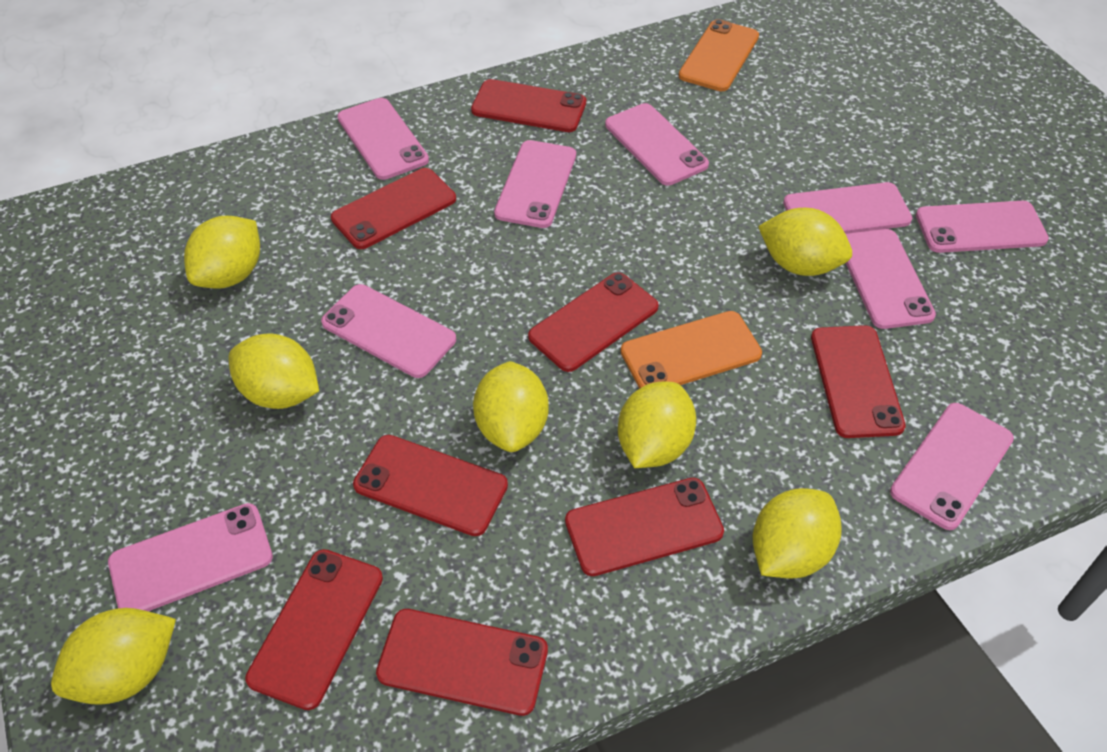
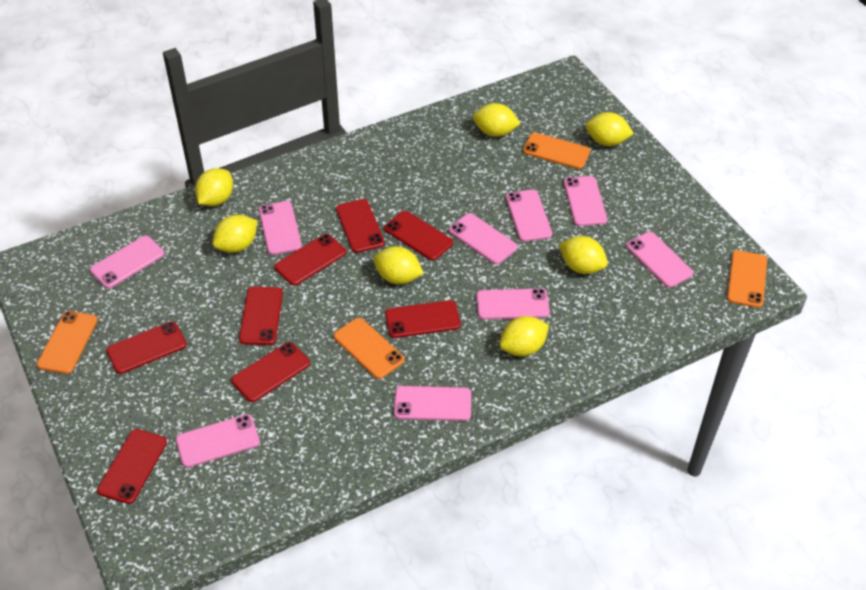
orange phone: [621,311,762,389] [679,19,759,91] = 2 -> [37,311,98,374] [334,318,405,379] [523,133,590,169] [727,250,767,308] = 4

